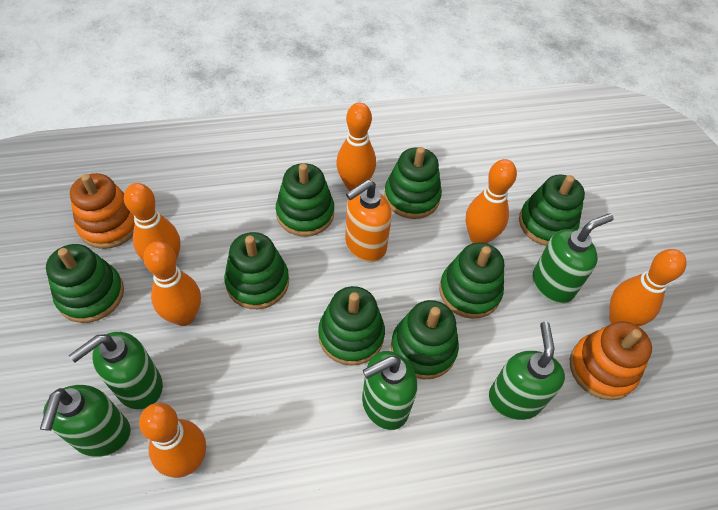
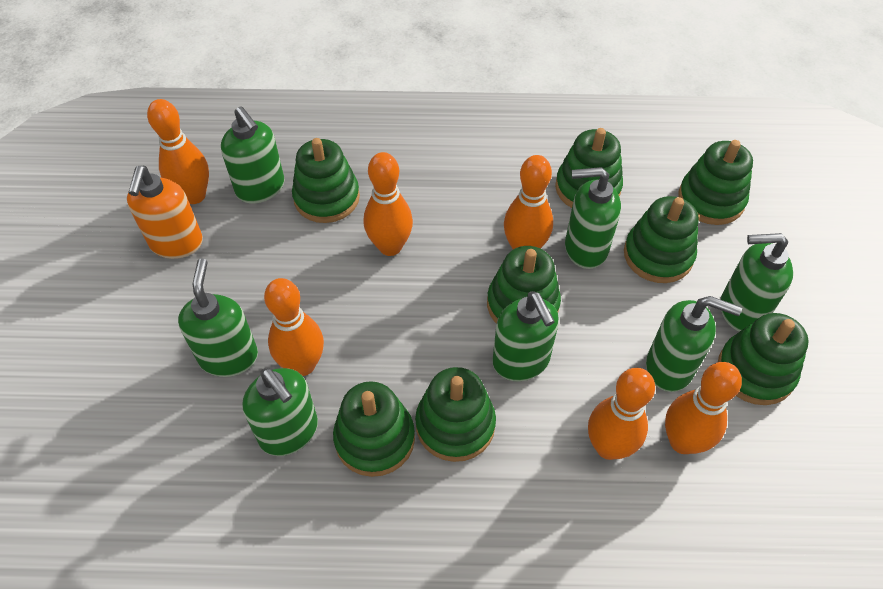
green soap dispenser: [40,385,131,457] [69,332,163,410] [362,351,417,430] [489,322,565,420] [532,213,614,304] = 5 -> [178,258,258,377] [221,106,285,204] [242,368,318,456] [492,291,559,381] [565,167,621,269] [646,296,742,392] [721,233,793,332] = 7
orange stacking toy: [70,173,135,249] [570,321,652,400] = 2 -> none = 0

